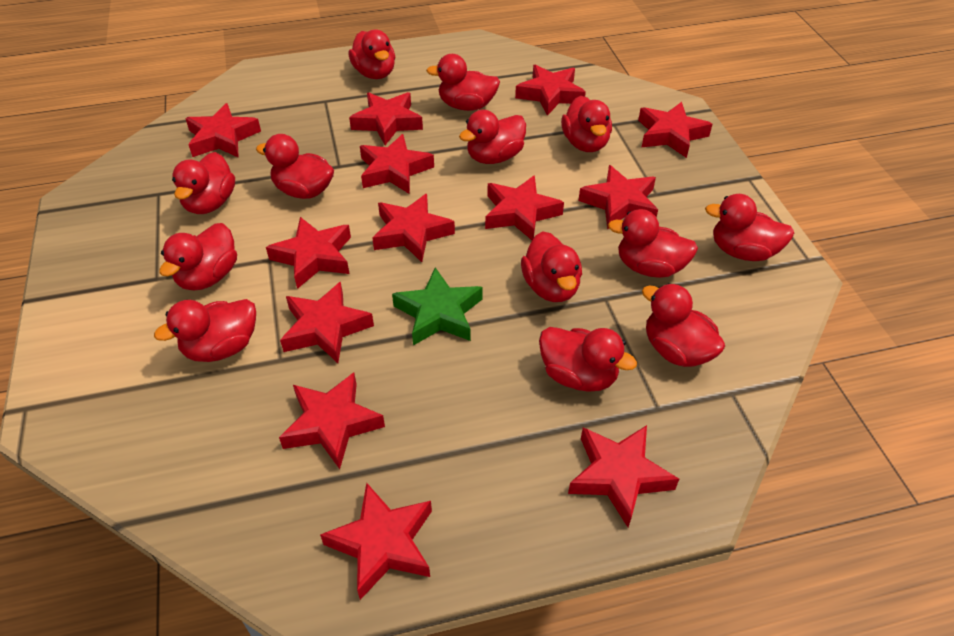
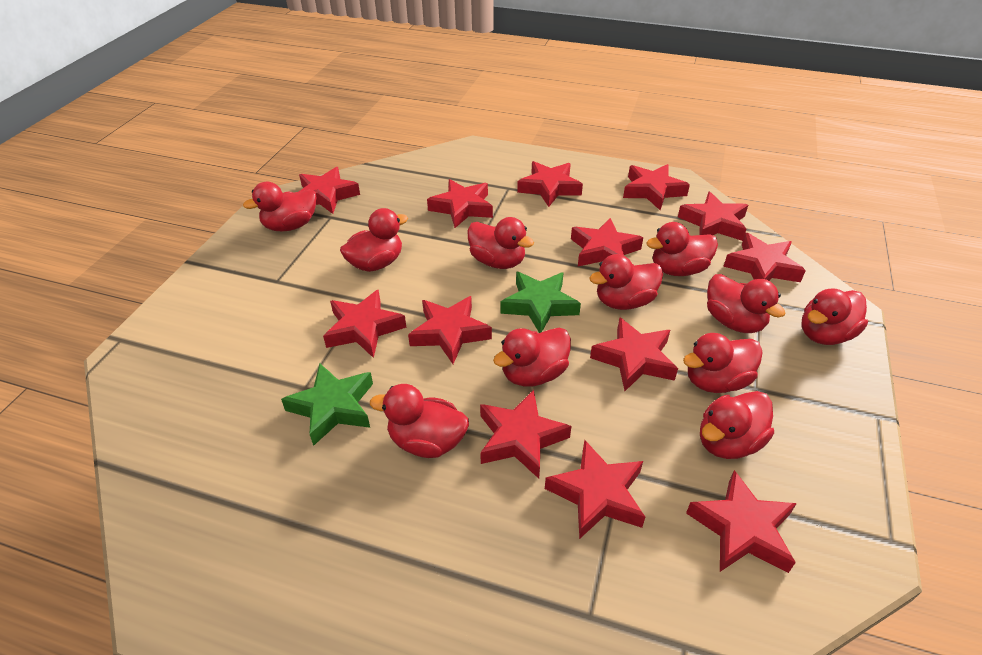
green star: [392,267,483,346] = 1 -> [281,364,373,446] [500,272,581,333] = 2
red duck: [154,299,256,362] [159,223,237,290] [172,152,235,214] [256,134,334,199] [348,30,395,79] [426,54,500,111] [459,110,526,164] [521,231,582,302] [539,327,637,392] [561,96,612,152] [608,209,698,278] [642,283,725,367] [705,194,794,261] = 13 -> [243,182,317,231] [340,208,408,272] [370,384,469,458] [467,217,534,269] [493,328,571,387] [589,254,663,310] [646,222,718,276] [683,333,763,393] [700,391,774,459] [707,274,786,333] [802,288,868,345] = 11

